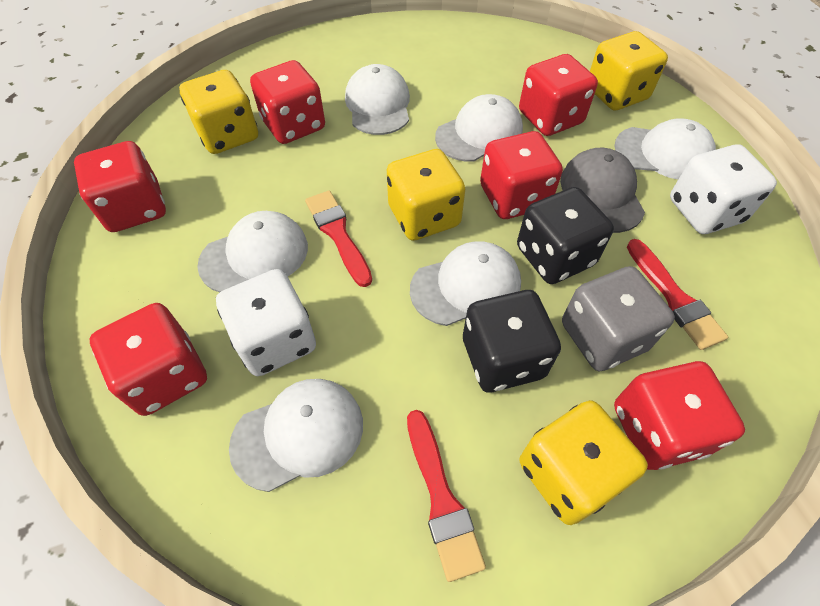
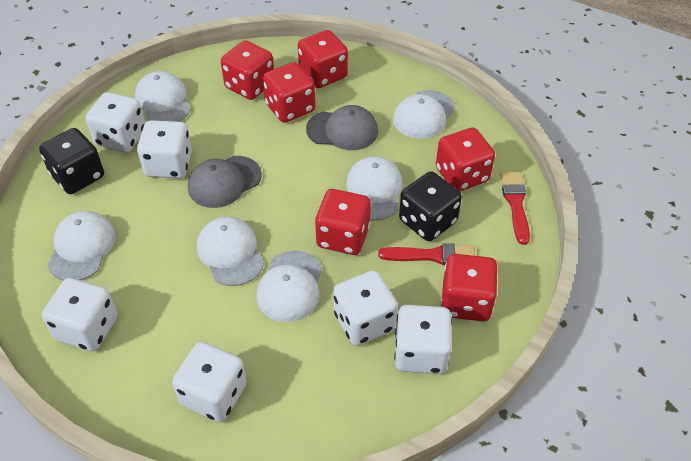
grey cap: [560,148,645,233] = 1 -> [188,156,262,208] [306,105,378,150] = 2
grey dice: [562,266,675,371] = 1 -> none = 0
red brush: [305,190,372,287] [407,410,486,582] [627,239,728,350] = 3 -> [378,243,475,265] [500,172,530,245] = 2
white dice: [216,269,316,376] [670,144,777,234] = 2 -> [42,278,118,351] [86,92,145,153] [137,120,192,178] [172,342,247,422] [333,270,398,346] [394,305,452,374] = 6
yellow dice: [179,70,258,154] [387,149,465,241] [519,400,648,525] [590,31,668,110] = 4 -> none = 0

